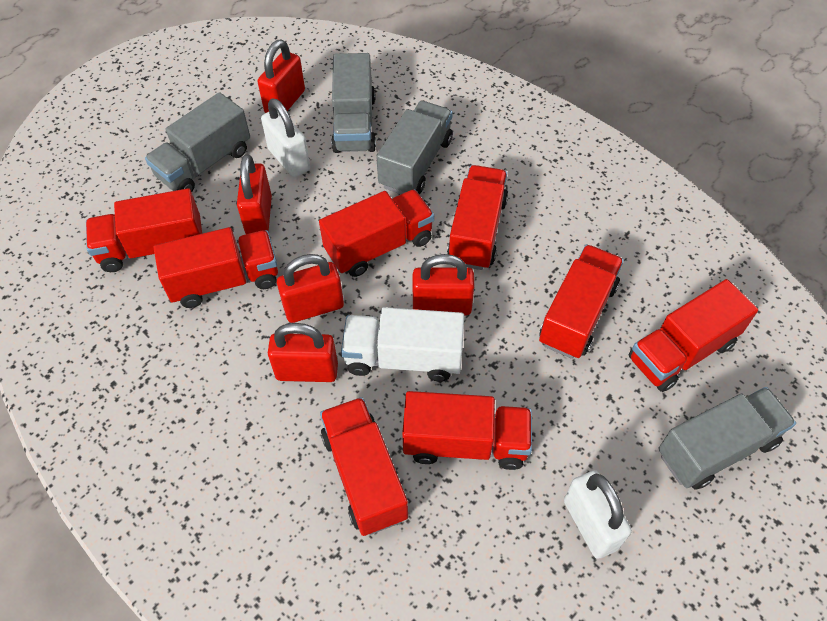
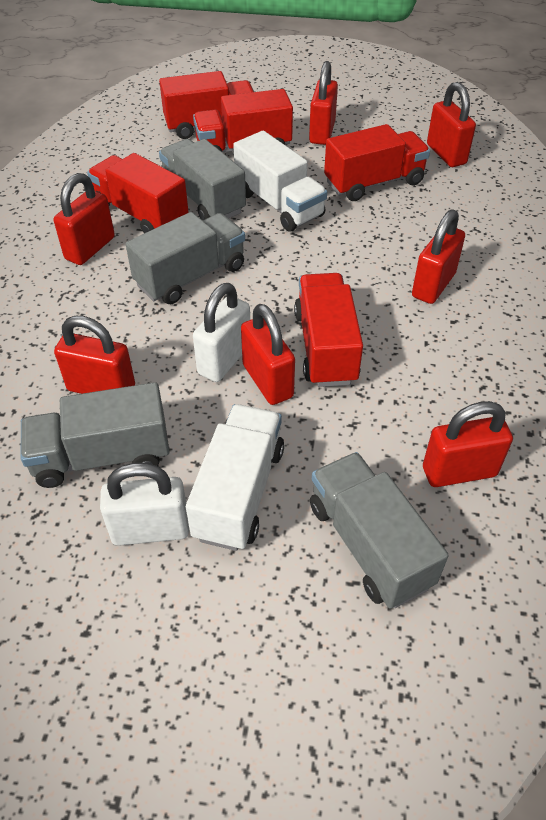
red padlock: [237,154,272,234] [257,40,305,113] [268,323,338,382] [277,254,344,323] [413,254,474,316] = 5 -> [54,173,115,265] [54,316,135,394] [241,304,295,405] [309,61,338,145] [412,209,465,304] [423,401,513,487] [427,82,476,167] = 7
red truck: [86,188,202,272] [154,227,278,308] [319,189,434,277] [320,397,408,536] [402,391,532,470] [447,165,508,270] [539,244,624,359] [629,279,758,392] = 8 -> [87,153,189,233] [159,71,254,139] [193,89,293,153] [294,273,363,387] [324,124,430,201] = 5
white truck: [341,307,464,382] = 1 -> [186,404,284,551] [233,131,327,231] = 2

